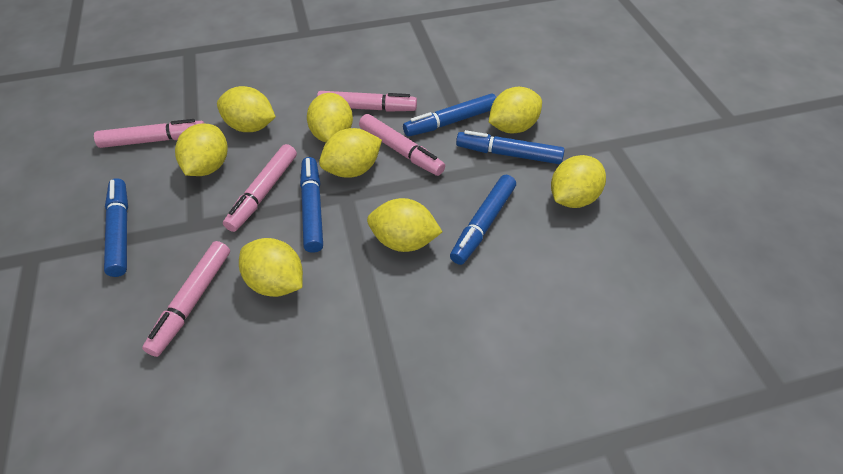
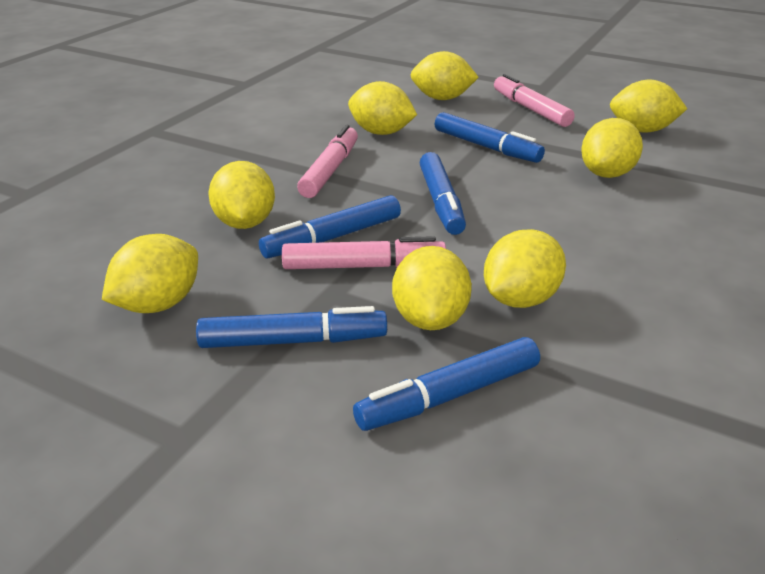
pink marker: [94,119,205,148] [142,241,230,357] [223,144,297,232] [317,91,417,112] [359,114,445,176] = 5 -> [282,236,446,269] [297,125,358,198] [494,74,575,127] = 3

